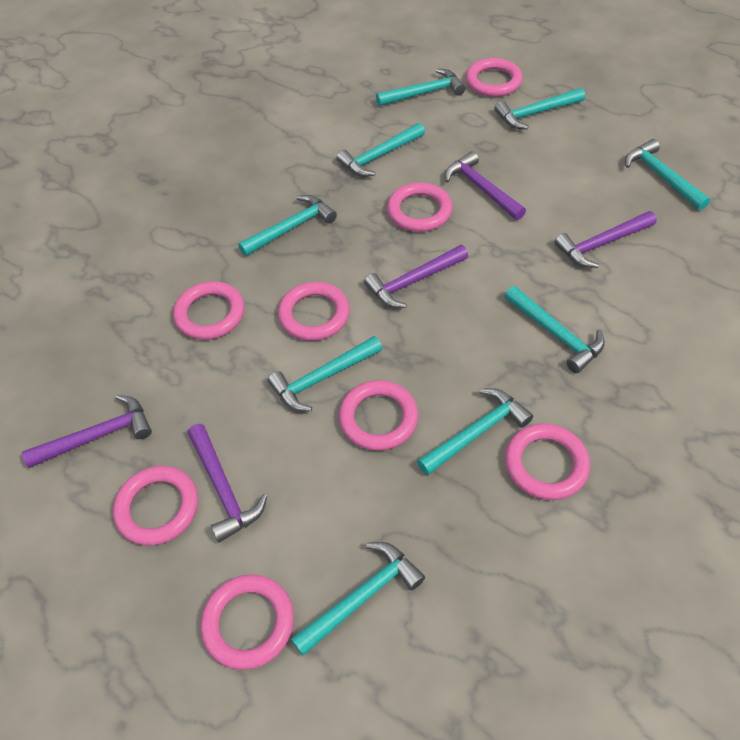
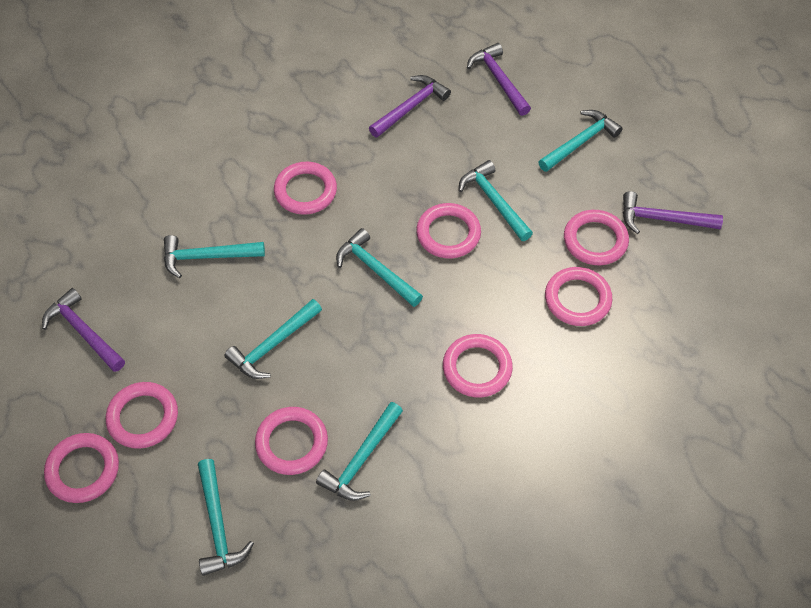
purple hammer: [22,395,152,468] [188,424,267,543] [364,245,468,308] [445,151,526,220] [554,211,657,268] = 5 -> [42,288,125,372] [369,75,451,137] [467,43,531,116] [623,191,723,234] = 4
turquoise hammer: [238,195,337,256] [267,336,382,411] [291,542,425,656] [336,123,425,177] [376,69,465,106] [417,388,533,476] [494,88,585,129] [504,286,605,373] [625,139,710,210] = 9 -> [164,235,265,278] [198,459,254,576] [224,299,322,379] [316,402,403,501] [336,228,423,307] [459,160,533,241] [538,110,623,172] = 7

